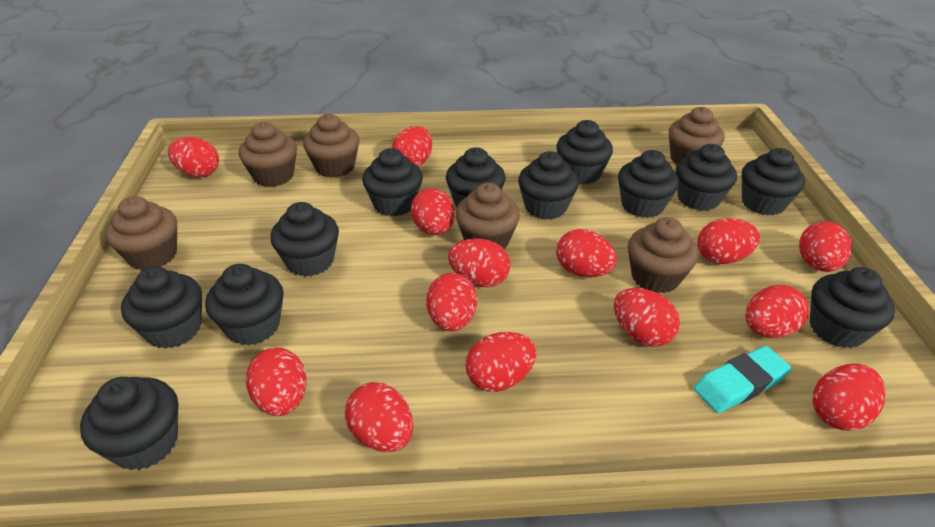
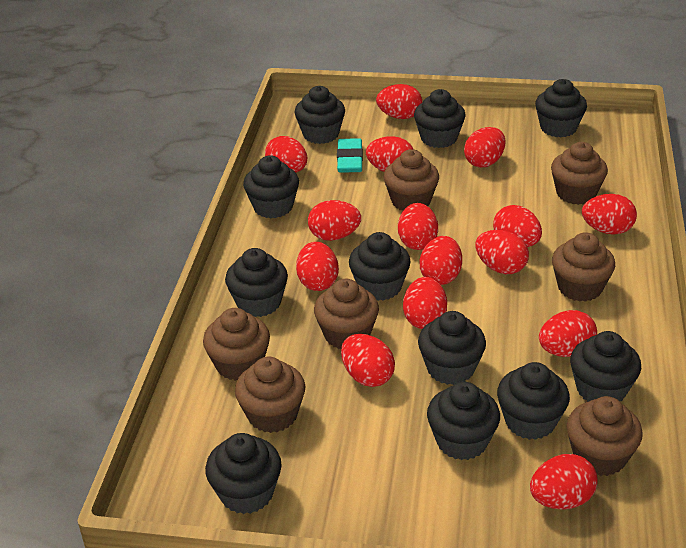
black cupcake: [80,377,178,470] [121,267,202,349] [205,264,284,345] [270,202,339,277] [362,148,423,216] [446,147,506,208] [518,151,579,220] [556,120,613,184] [618,150,679,218] [676,144,737,211] [742,148,805,216] [810,267,895,348] = 12 -> [205,433,282,514] [225,248,288,317] [243,155,299,218] [294,86,345,144] [349,232,411,301] [414,89,466,148] [418,311,486,385] [427,382,500,460] [497,362,570,440] [535,79,587,137] [570,331,641,402] = 11
brown cupcake: [105,196,177,271] [239,122,297,187] [303,114,359,178] [455,183,520,249] [628,217,698,293] [669,107,724,164] = 6 -> [203,308,270,381] [235,357,305,433] [314,279,379,349] [383,149,439,210] [551,142,608,205] [552,232,615,302] [566,396,643,476] = 7
red egg: [168,137,219,177] [246,347,307,416] [345,382,414,452] [392,126,432,167] [411,188,455,235] [426,273,477,331] [448,238,510,287] [466,332,536,392] [556,229,617,278] [614,288,680,347] [697,218,760,264] [745,285,809,338] [799,221,852,272] [813,364,886,431] = 14 -> [265,136,307,173] [296,242,339,291] [308,200,361,241] [341,334,395,387] [366,136,413,172] [376,84,422,119] [398,203,438,250] [403,277,447,329] [420,236,462,285] [464,127,505,168] [476,230,529,274] [493,205,542,247] [530,454,598,510] [539,310,597,357] [582,194,637,235] = 15

